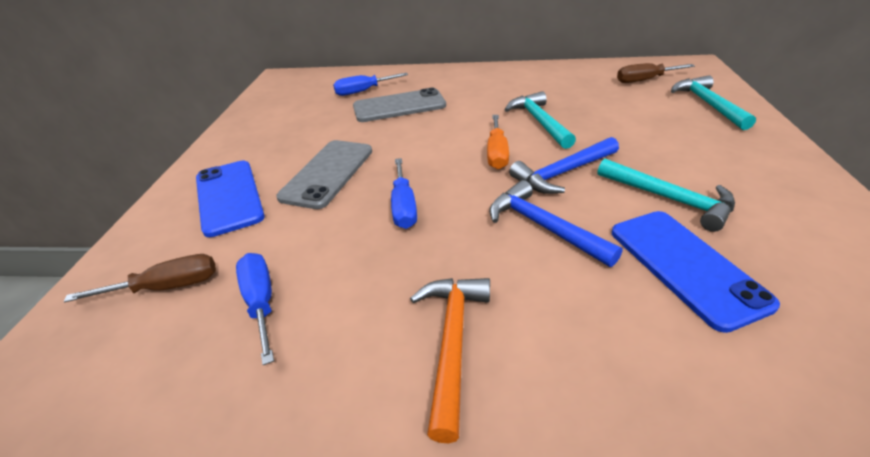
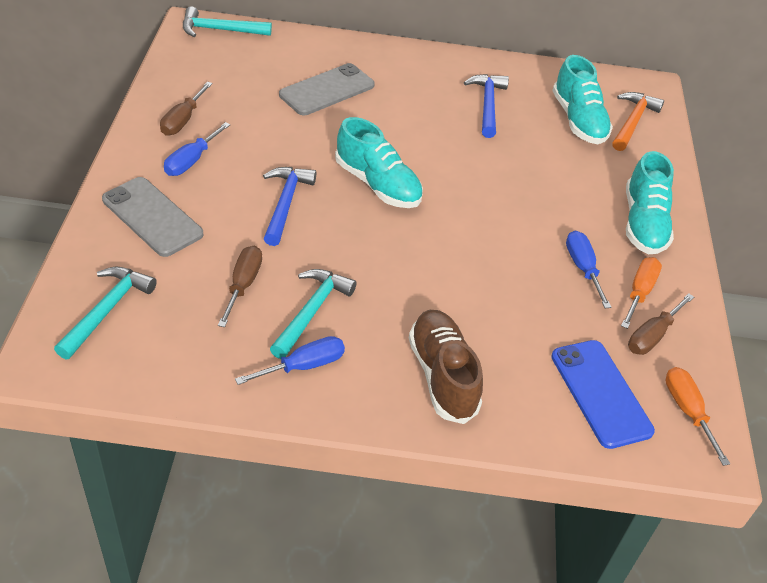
blue phone: [196,161,265,237] [612,211,780,333] = 2 -> [551,340,655,449] = 1
brown screwdriver: [64,254,216,302] [617,63,695,83] = 2 -> [160,82,213,136] [218,246,262,327] [628,293,694,355] = 3
brown shoe: none = 0 -> [409,310,483,424] = 1
orange screwdriver: [487,115,509,169] = 1 -> [621,257,662,329] [666,367,730,466] = 2
turquoise shoe: none = 0 -> [335,117,423,208] [552,55,613,144] [626,151,674,254] = 3

